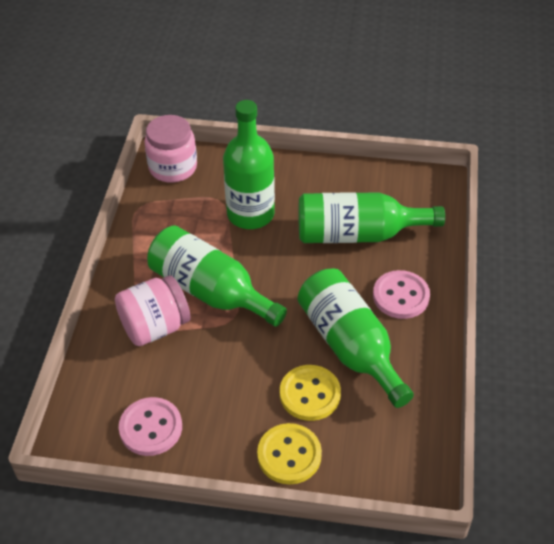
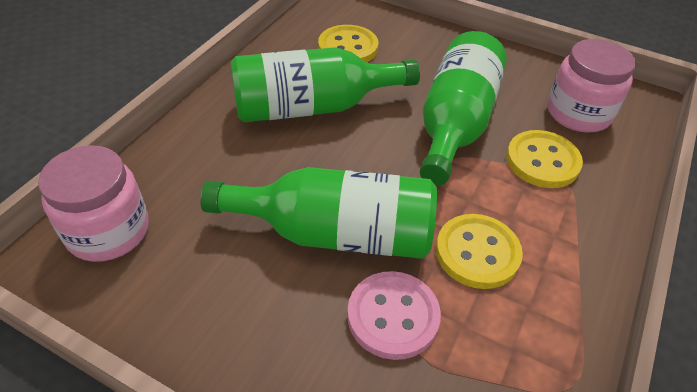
green bottle: [147,225,287,327] [223,100,275,229] [298,192,445,243] [298,268,414,408] = 4 -> [200,167,437,259] [231,47,420,123] [420,31,507,186] = 3
pink button: [119,397,182,456] [373,270,430,319] = 2 -> [347,271,441,360] = 1
yellow button: [257,423,322,484] [280,365,341,421] = 2 -> [318,25,379,62] [436,214,523,289] [506,130,583,188] = 3

